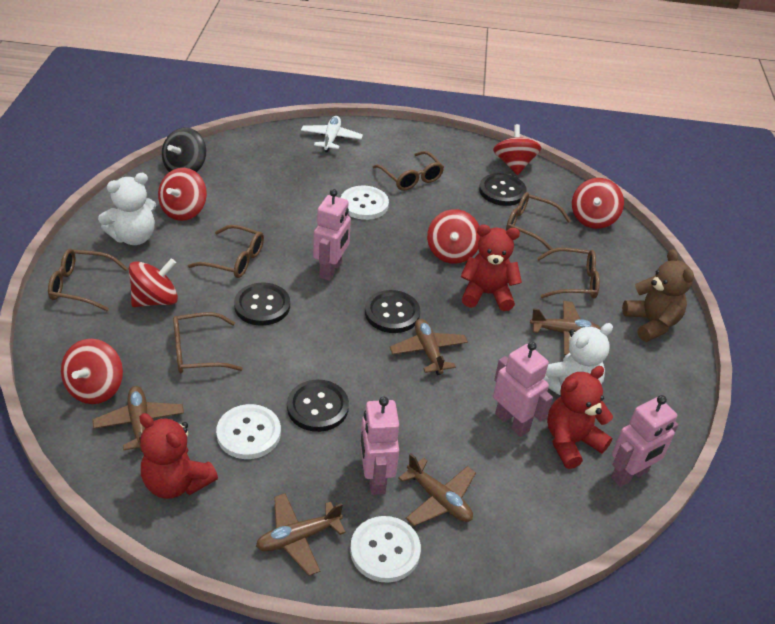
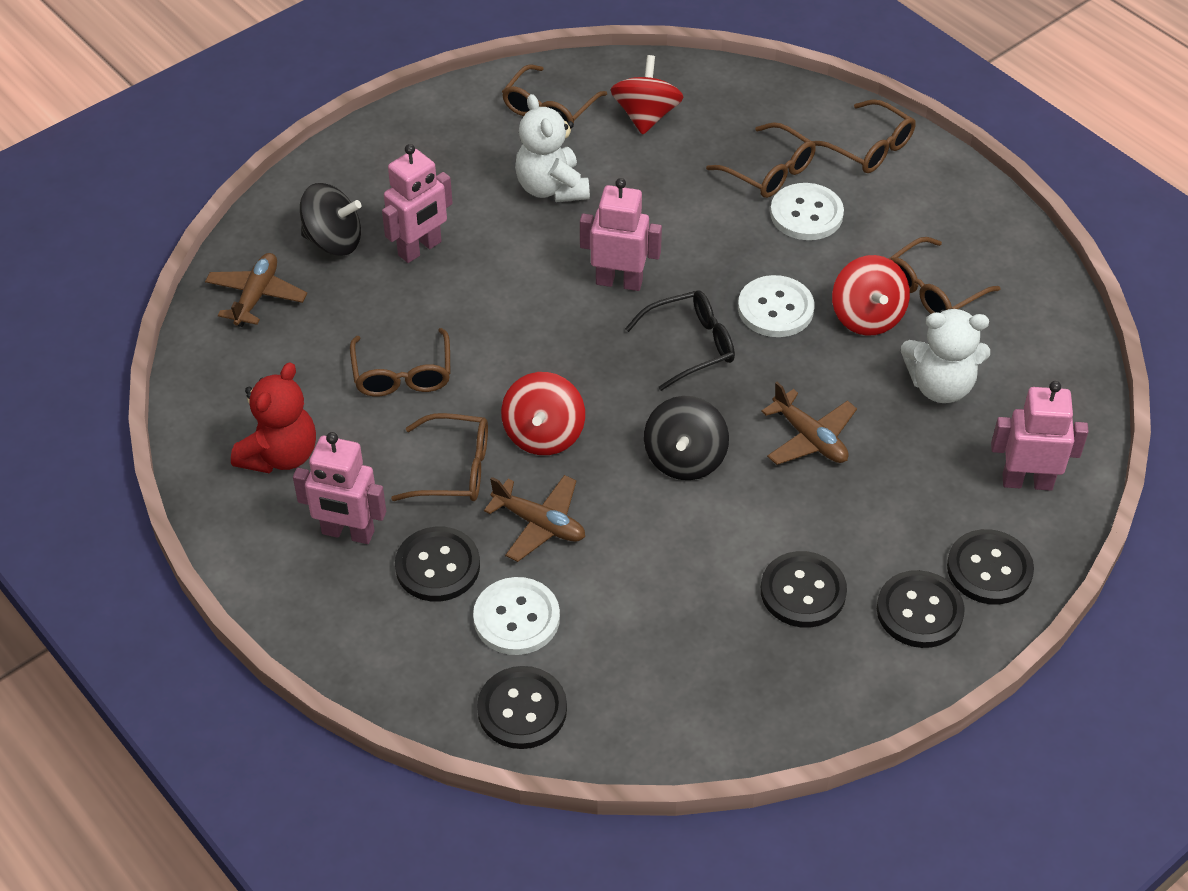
black button: [234,283,290,326] [287,380,349,432] [365,290,420,333] [479,173,527,206] = 4 -> [395,527,480,601] [477,666,567,749] [761,551,847,628] [877,570,965,648] [947,529,1034,605] = 5
black glasses: none = 0 -> [625,290,735,391] = 1
black spinning top: [162,127,206,172] = 1 -> [300,183,361,256] [644,396,729,480] = 2
brown plane: [93,386,184,452] [256,493,346,576] [390,319,468,375] [398,453,476,526] [530,301,601,355] = 5 -> [205,253,307,327] [484,475,585,562] [761,382,857,465] = 3
brown teddy bear: [622,249,694,342] = 1 -> none = 0
red spinning top: [61,339,123,404] [129,258,178,307] [158,168,207,221] [427,209,481,264] [493,124,541,175] [572,178,624,229] = 6 -> [501,372,585,455] [611,55,683,135] [832,255,910,336] = 3
red teddy bear: [139,413,218,499] [460,225,522,311] [547,366,613,469] = 3 -> [231,362,316,473] = 1
white plane: [301,116,363,153] = 1 -> none = 0

